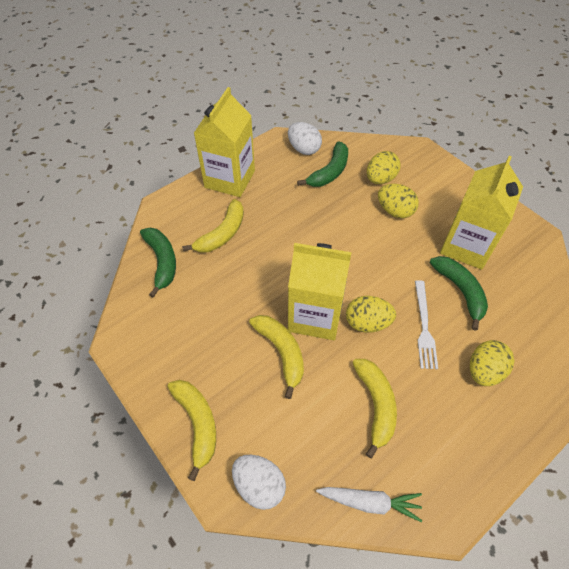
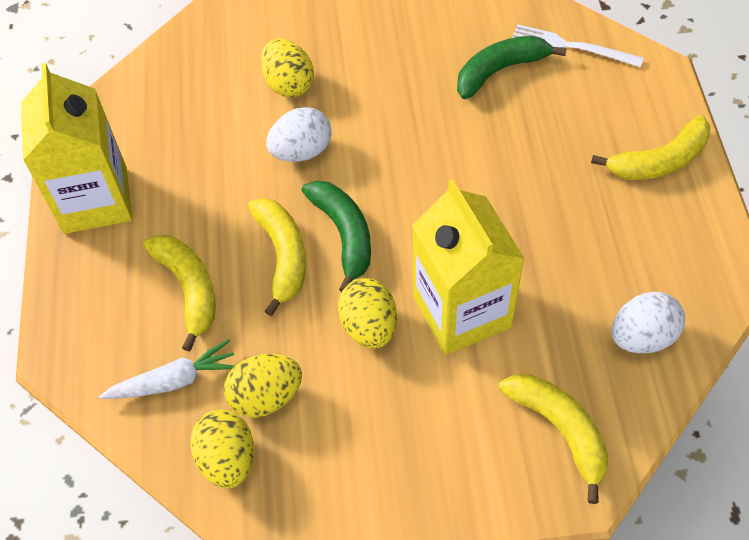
green banana: [140,228,176,298] [297,141,348,187] [430,256,488,331] = 3 -> [302,181,371,292] [457,36,567,99] = 2
yellow carton: [194,87,255,197] [288,243,352,340] [440,156,523,270] = 3 -> [21,63,132,234] [412,180,525,355] = 2

